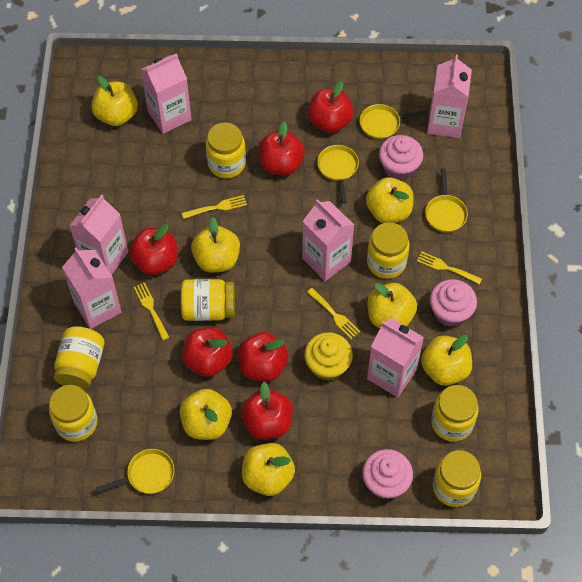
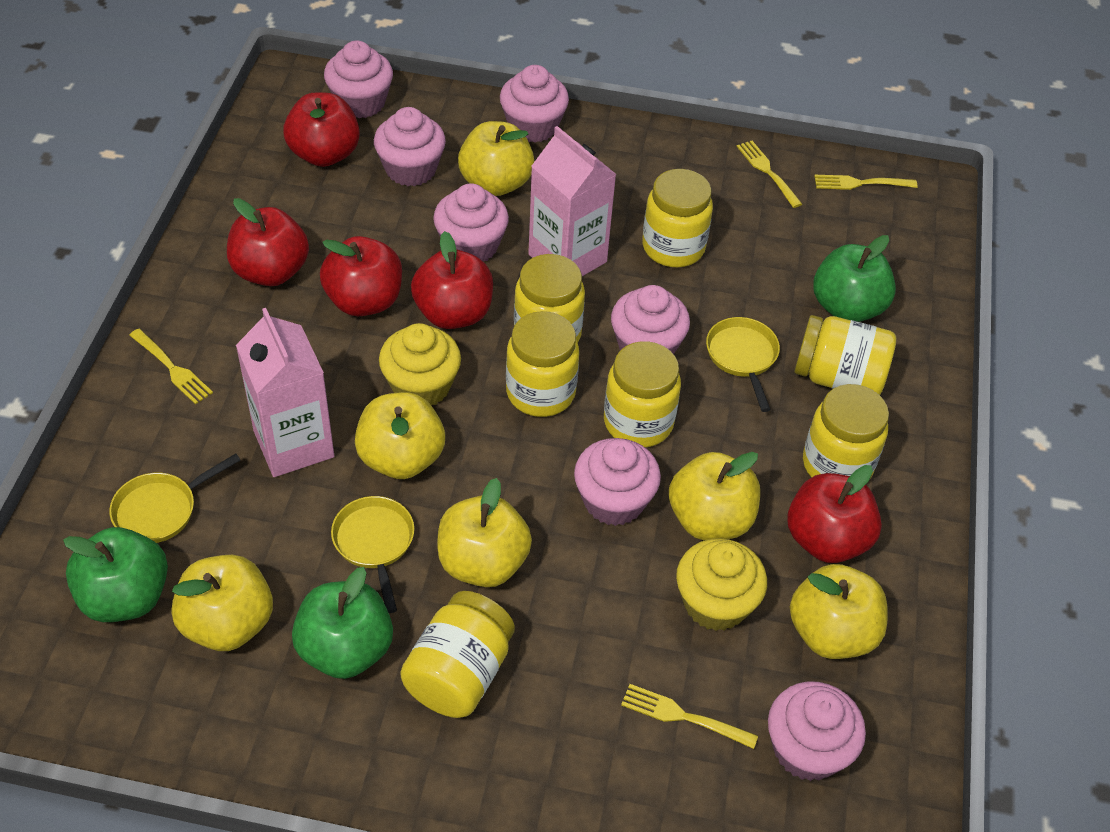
green apple: none = 0 -> [63,527,168,622] [292,567,393,679] [813,235,896,322] = 3
pink carton: [62,247,122,329] [70,195,128,275] [141,53,192,134] [302,199,354,281] [367,318,424,397] [427,55,472,138] = 6 -> [236,308,334,477] [528,126,616,276] = 2
pink cupcake: [362,449,413,499] [379,135,423,180] [430,279,477,327] = 3 -> [324,41,393,118] [374,107,446,186] [433,183,509,262] [500,65,569,143] [574,438,661,526] [611,285,690,354] [768,681,866,781] = 7
red apple: [129,224,178,275] [182,327,233,377] [238,332,289,382] [241,382,293,440] [258,121,305,176] [308,81,354,133] = 6 -> [227,198,309,286] [283,92,360,167] [320,236,402,316] [411,231,493,329] [787,465,882,563] = 5
yellow apple: [91,76,138,126] [180,389,232,440] [191,217,240,273] [242,443,295,496] [366,177,414,223] [368,283,417,328] [421,335,472,386] = 7 -> [171,555,273,651] [355,392,445,479] [437,478,532,587] [458,121,534,196] [669,452,760,540] [790,564,888,659] = 6
yellow cupcake: [304,332,353,381] = 1 -> [379,323,461,406] [676,538,767,631] = 2
yellow pan: [96,449,175,494] [317,145,359,204] [360,104,428,139] [425,168,468,233] = 4 -> [109,453,241,543] [331,496,414,613] [706,317,780,412] = 3

